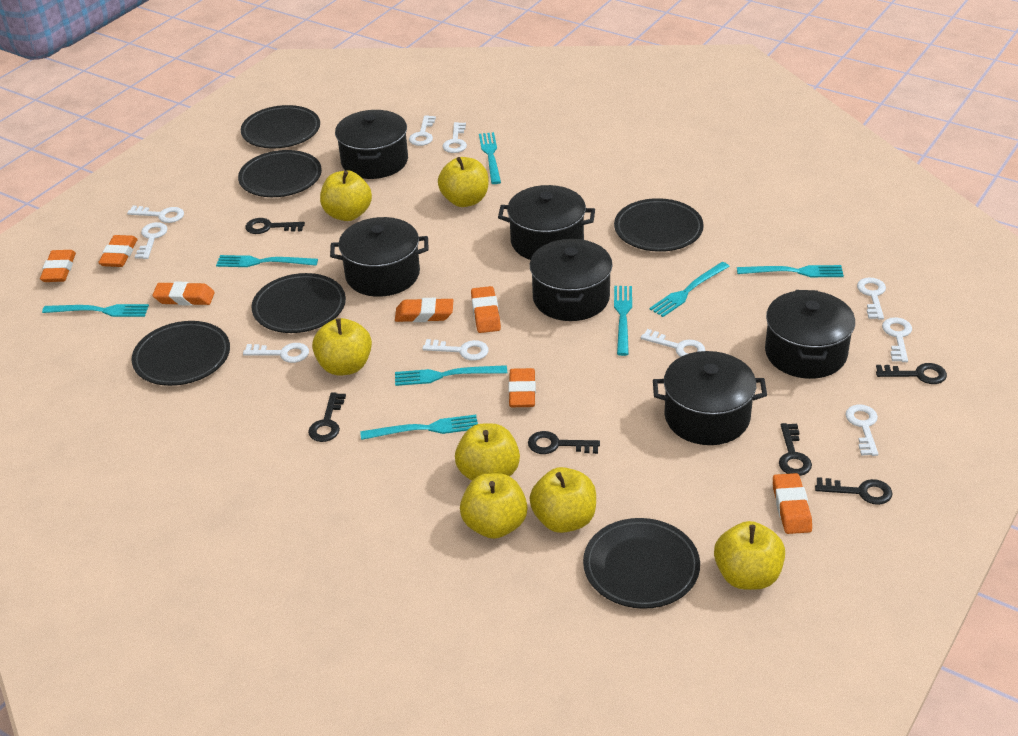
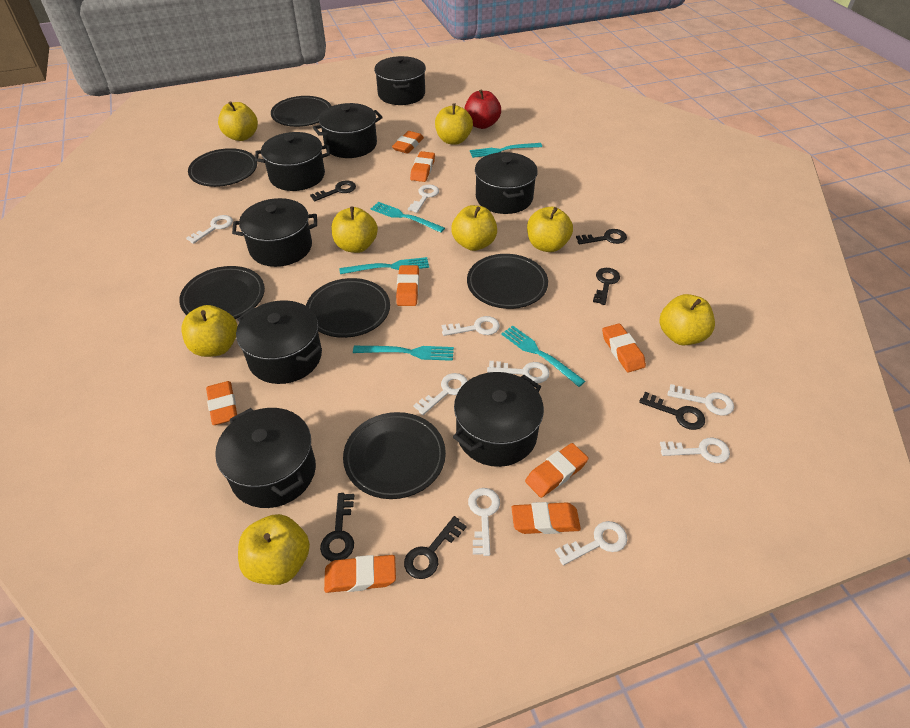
black pot: [330,217,429,297] [335,110,408,179] [498,185,595,260] [530,239,613,321] [653,351,767,445] [765,290,855,379] = 6 -> [215,408,316,508] [232,198,317,267] [236,300,322,384] [255,132,330,191] [313,103,383,158] [374,56,426,105] [453,372,544,467] [475,152,538,214] = 8
orange eraser: [40,250,76,282] [98,235,138,267] [152,282,215,306] [395,298,453,322] [471,286,501,333] [508,368,536,407] [773,473,812,534] = 7 -> [206,381,237,425] [324,555,396,593] [392,131,424,154] [396,265,419,306] [410,151,435,182] [511,502,581,534] [525,443,588,498] [602,323,646,372] = 8
red apple: none = 0 -> [464,89,501,129] = 1
turquoise fork: [42,304,149,317] [216,255,318,267] [360,415,478,440] [395,365,507,386] [479,132,501,184] [614,286,632,356] [650,262,730,317] [737,265,844,277] = 8 -> [339,257,429,274] [353,346,454,361] [371,202,445,233] [470,143,542,158] [501,326,585,387] = 5
white key: [127,206,184,223] [135,222,168,259] [243,343,309,363] [409,115,436,146] [422,339,489,361] [443,122,467,153] [641,329,705,357] [845,404,878,456] [857,278,886,319] [882,317,912,362] = 10 -> [186,215,233,244] [408,184,439,213] [413,373,468,415] [442,316,500,336] [468,488,500,556] [487,361,550,383] [555,521,628,565] [660,437,730,463] [668,384,734,416] = 9
yellow apple: [312,318,372,375] [320,170,372,221] [438,157,488,207] [455,423,520,480] [460,473,528,539] [530,467,596,533] [714,521,785,590] = 7 -> [181,305,238,357] [218,101,258,141] [238,514,310,585] [332,207,378,253] [435,103,473,145] [451,205,497,251] [527,207,573,252] [660,294,715,346] = 8

